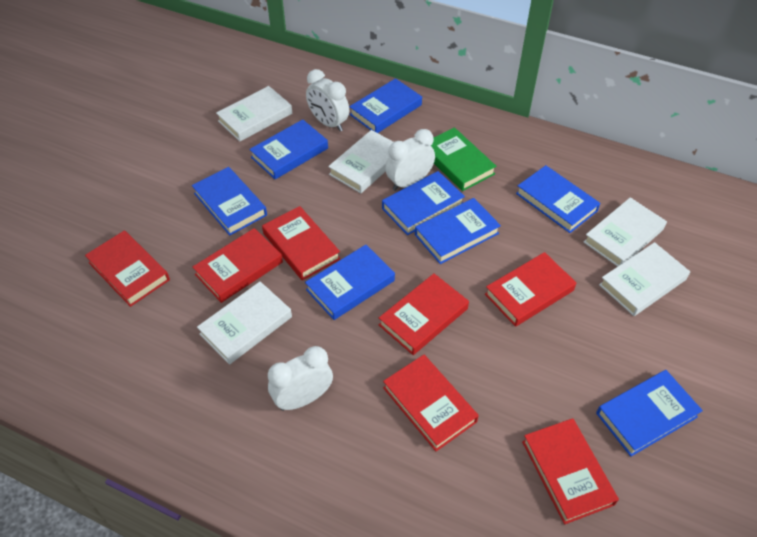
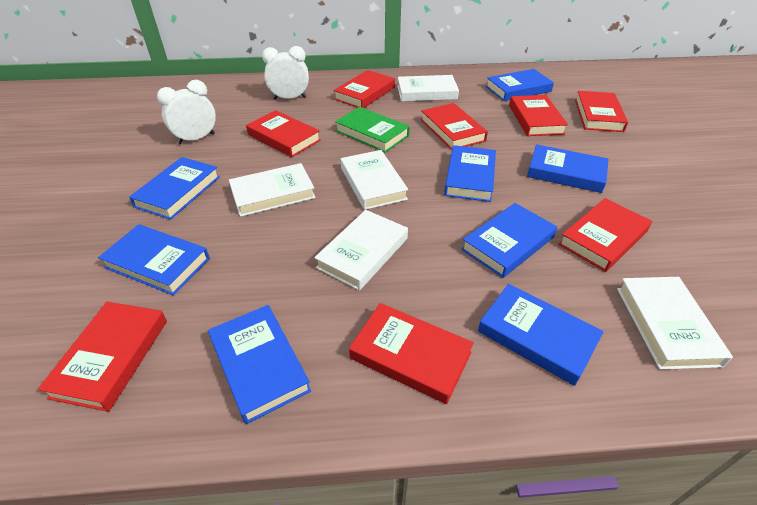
red book: [85,231,170,307] [193,228,283,303] [262,206,340,280] [379,274,469,355] [383,355,479,451] [485,252,576,327] [522,418,619,525] = 7 -> [38,302,167,412] [246,110,321,157] [334,70,395,108] [349,303,474,404] [421,103,488,150] [509,95,568,136] [558,198,652,272] [575,91,628,132] = 8
white clock: [268,346,333,411] [306,69,349,131] [385,129,435,191] = 3 -> [157,80,216,145] [262,46,309,100] = 2

